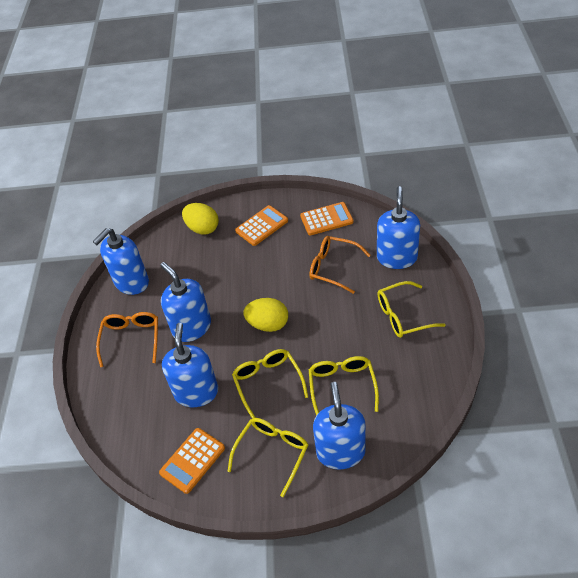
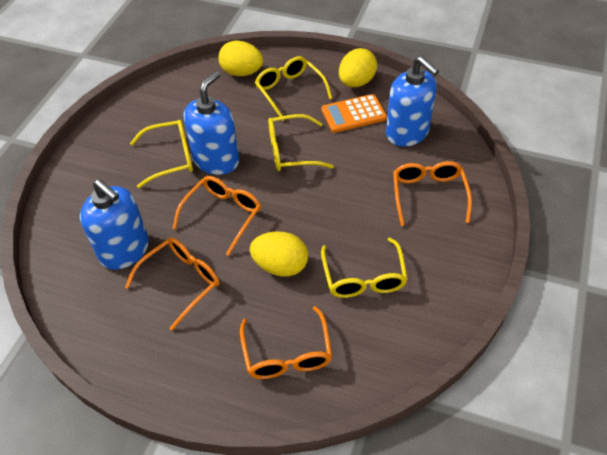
blue soap dispenser: [93,228,149,295] [160,262,211,342] [162,323,218,407] [313,382,366,470] [377,186,420,269] = 5 -> [80,179,149,270] [184,71,239,175] [386,56,439,147] = 3
orange calculator: [159,428,225,494] [235,205,288,246] [300,202,353,235] = 3 -> [321,94,387,133] = 1
orange glasses: [96,312,158,367] [309,236,371,294] = 2 -> [125,238,219,331] [172,176,261,256] [240,306,332,379] [393,161,472,226] = 4
yellow egg: [182,203,219,235] [243,298,288,332] = 2 -> [218,40,263,76] [250,231,308,276] [339,48,377,87] = 3

